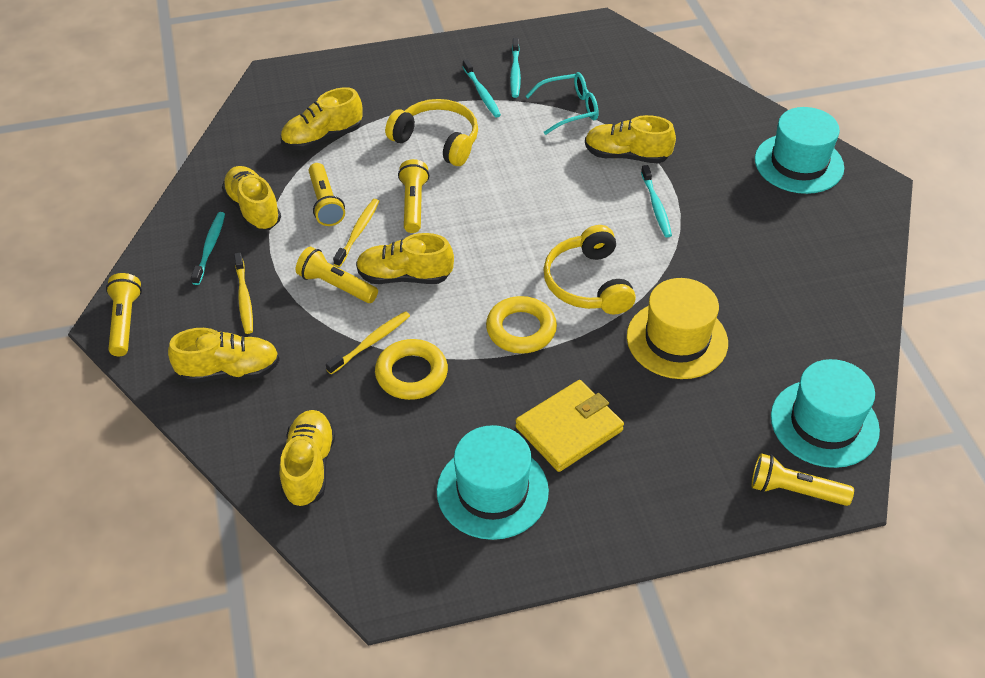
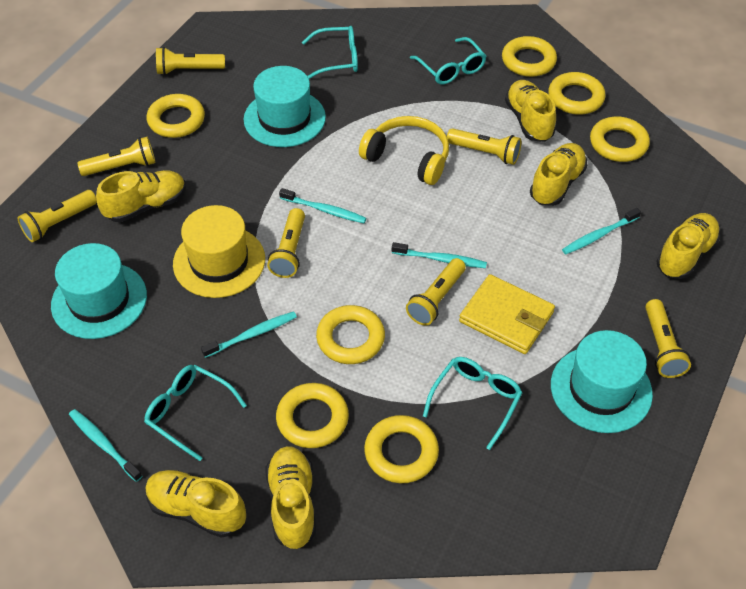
turquoise glasses: [525,72,599,135] = 1 -> [144,365,247,461] [302,26,358,79] [410,37,487,85] [423,357,523,450] = 4
turquoise toothbrush: [191,212,225,285] [463,59,501,118] [510,38,521,98] [641,165,672,237] = 4 -> [69,409,142,482] [201,311,297,358] [279,188,366,223] [392,242,487,268] [562,208,641,254] = 5
yellow flashlight: [106,273,142,356] [296,247,378,303] [309,163,345,226] [398,159,429,233] [751,453,854,506] = 5 -> [18,190,97,242] [77,137,156,176] [156,47,225,75] [267,208,305,278] [406,258,466,326] [447,128,521,165] [645,299,691,378] = 7
yellow headphones: [385,99,478,166] [543,225,636,314] = 2 -> [359,116,449,185] = 1
yellow ring: [375,339,448,400] [486,296,557,354] = 2 -> [147,94,205,138] [276,383,349,448] [316,305,385,364] [364,415,439,483] [502,36,557,77] [548,72,606,115] [590,117,650,162] = 7
yellow toothbrush: [234,253,253,334] [326,311,410,375] [333,199,379,267] = 3 -> none = 0

